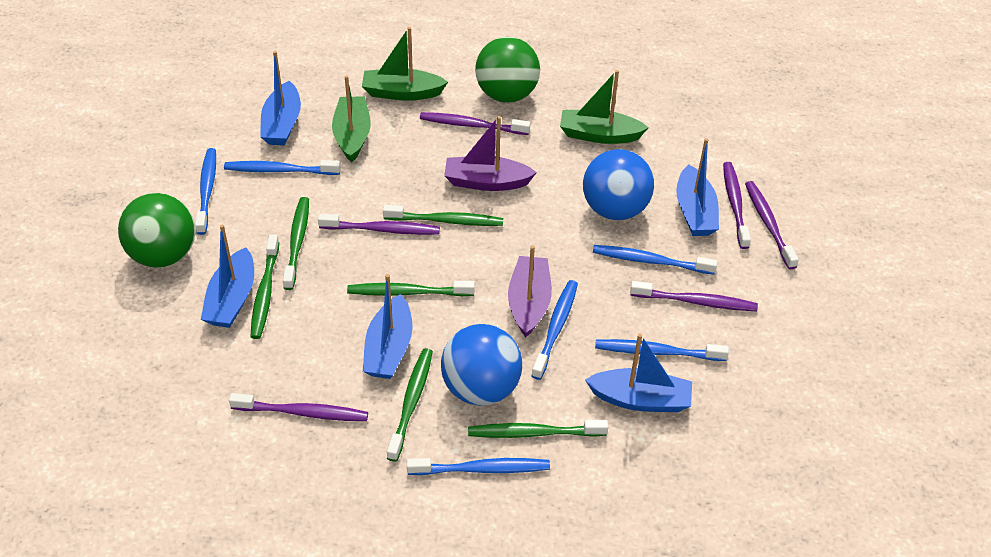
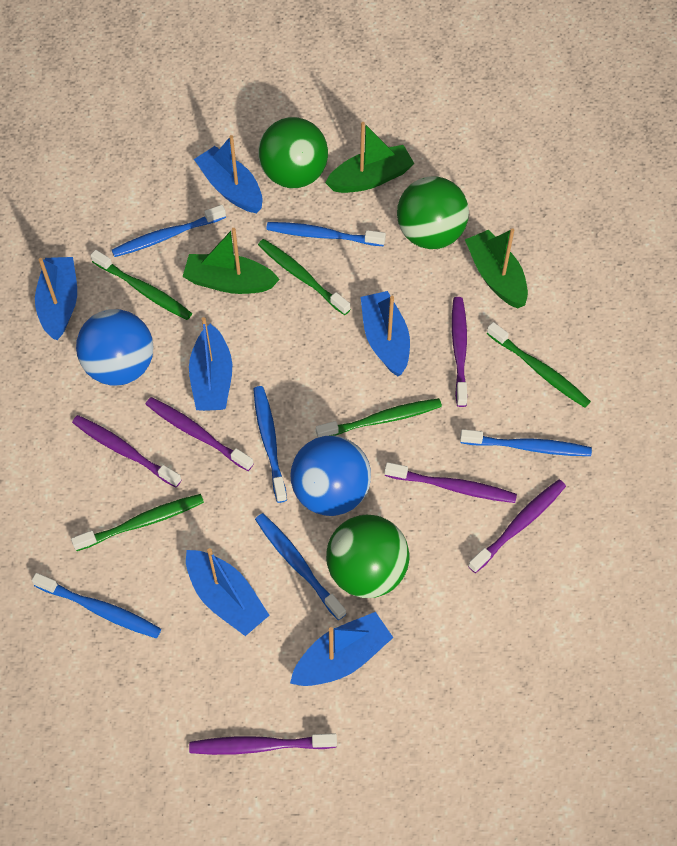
blue boat: [201,224,254,328] [260,51,301,146] [363,274,413,379] [585,334,692,412] [676,138,719,236] = 5 -> [35,257,77,340] [186,548,270,636] [189,317,232,411] [194,135,262,213] [290,612,393,686] [361,291,410,376] = 6
green ball: [118,193,195,268] [475,37,540,103] = 2 -> [258,117,328,188] [326,515,409,598] [397,176,469,249] = 3
green toothbrush: [251,234,279,339] [283,197,309,290] [347,281,475,296] [383,205,503,226] [387,348,433,462] [468,420,608,438] = 6 -> [71,494,204,551] [91,250,192,320] [258,239,350,315] [316,398,442,437] [487,322,591,408] = 5
purple boat: [444,116,537,191] [508,246,552,337] = 2 -> none = 0

